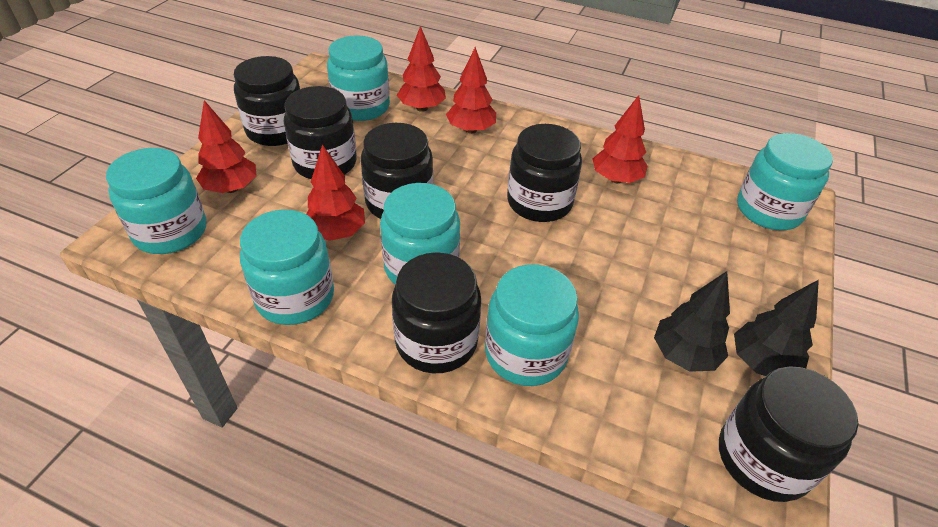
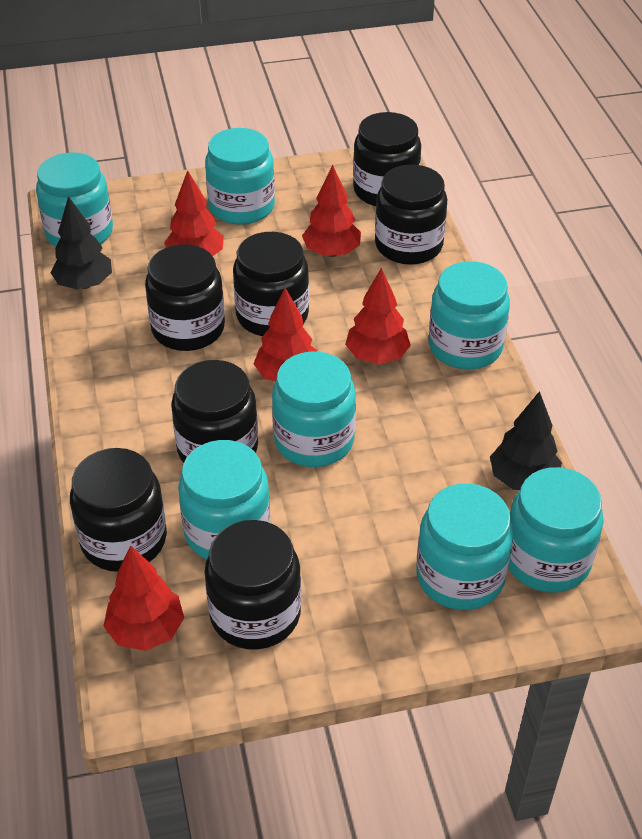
black jar: [234,56,300,146] [284,86,357,179] [361,123,433,219] [392,252,481,373] [507,124,582,222] [719,366,858,502] = 6 -> [70,448,167,572] [145,244,225,351] [171,360,258,463] [205,520,301,650] [233,232,309,336] [353,112,421,206] [375,165,447,265] = 7
turquoise jar: [106,148,206,254] [240,210,334,325] [327,35,390,121] [380,183,460,285] [485,264,579,386] [737,133,833,230] = 6 -> [36,152,113,247] [178,440,270,559] [205,128,275,225] [272,351,356,467] [416,483,513,610] [429,261,510,369] [508,467,604,593] = 7

